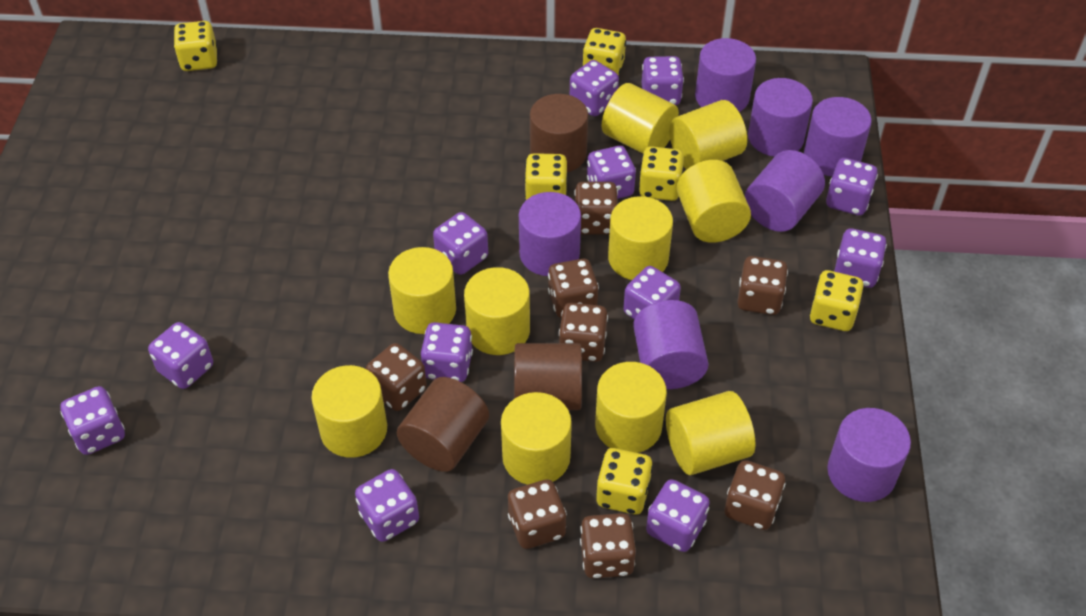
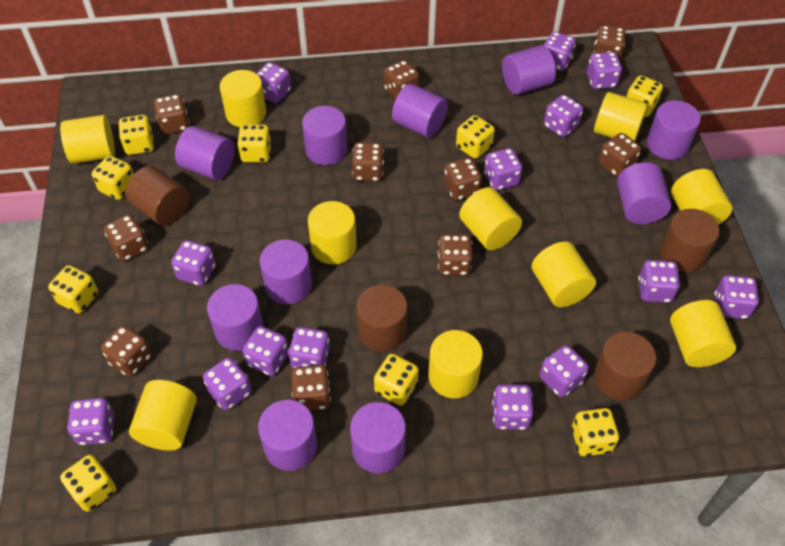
brown cylinder: [397,377,489,472] [514,343,582,410] [530,94,588,172] = 3 -> [125,166,190,226] [357,285,407,352] [594,332,656,400] [660,209,720,272] = 4
brown dice: [366,343,427,411] [508,480,567,549] [548,259,599,318] [559,303,608,362] [574,182,618,235] [580,513,636,579] [725,460,786,530] [737,256,788,315] = 8 -> [101,325,152,377] [104,214,149,261] [154,94,190,134] [291,365,331,410] [352,142,384,181] [384,60,419,100] [438,234,472,275] [444,158,482,201] [594,25,626,61] [599,133,641,177] = 10
purple cylinder: [519,192,581,276] [633,300,709,389] [695,38,756,112] [745,150,825,232] [748,78,813,157] [804,97,872,177] [827,408,911,502] = 7 -> [175,126,235,180] [207,284,264,351] [258,400,317,471] [260,239,312,305] [302,106,347,165] [350,402,406,473] [392,84,448,138] [502,45,556,95] [617,162,671,224] [647,100,700,160] = 10
purple dice: [60,386,125,455] [148,322,213,389] [355,469,419,542] [421,322,473,382] [433,212,488,275] [570,60,619,116] [587,146,636,199] [623,266,681,320] [642,56,684,105] [646,479,710,552] [826,158,878,216] [834,228,887,288] = 12 -> [67,398,114,445] [171,240,216,286] [203,357,252,410] [243,326,289,376] [256,62,291,103] [288,327,330,369] [484,148,522,191] [492,384,533,430] [540,345,589,397] [543,32,576,71] [544,94,583,137] [587,52,622,89] [638,260,680,303] [715,275,759,319] = 14
yellow dice: [174,21,217,71] [524,153,568,200] [582,28,626,75] [596,448,653,515] [639,146,684,201] [809,270,863,331] = 6 -> [48,265,98,314] [60,455,116,512] [92,156,134,200] [119,115,154,155] [237,124,272,162] [374,354,419,405] [456,115,495,159] [571,408,619,456] [626,75,663,117] = 9

